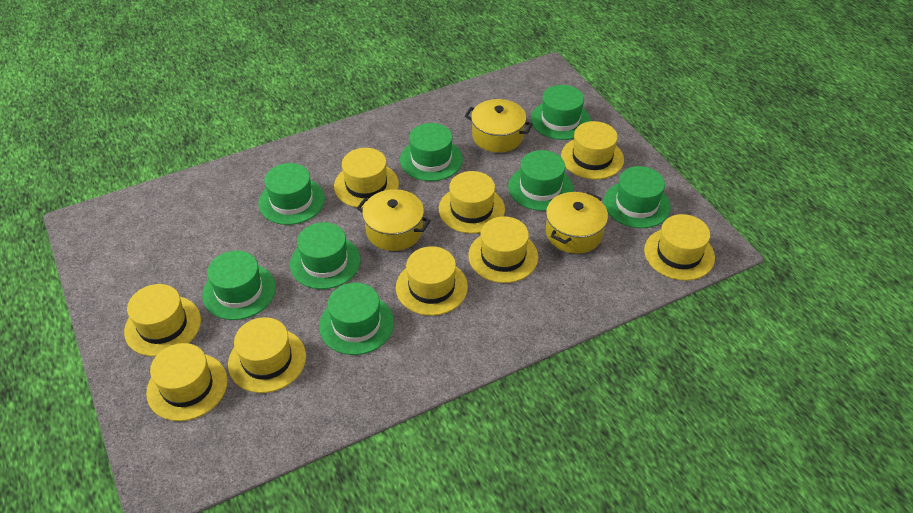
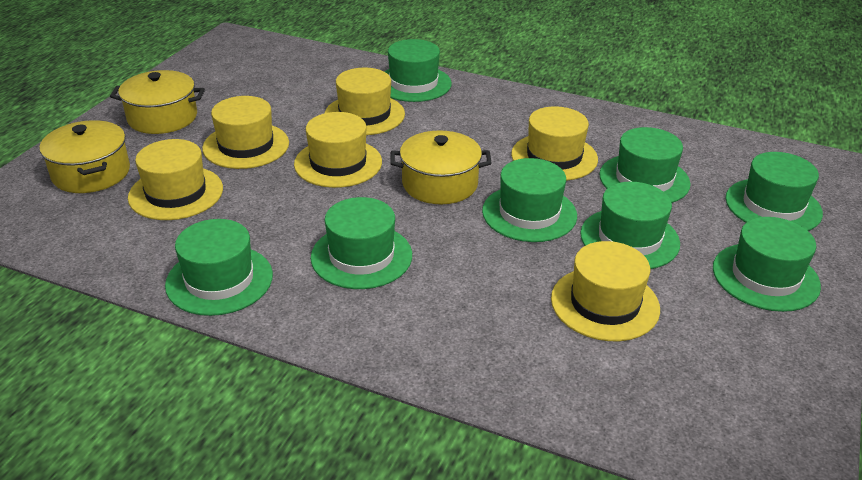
yellow hat: [124,284,201,357] [146,343,228,421] [228,317,306,393] [334,148,399,208] [396,246,468,316] [439,171,505,234] [468,217,538,283] [561,121,624,179] [644,214,715,281] = 9 -> [128,139,223,220] [202,96,289,169] [294,112,382,188] [325,68,405,135] [511,106,598,181] [551,241,660,341] = 6

